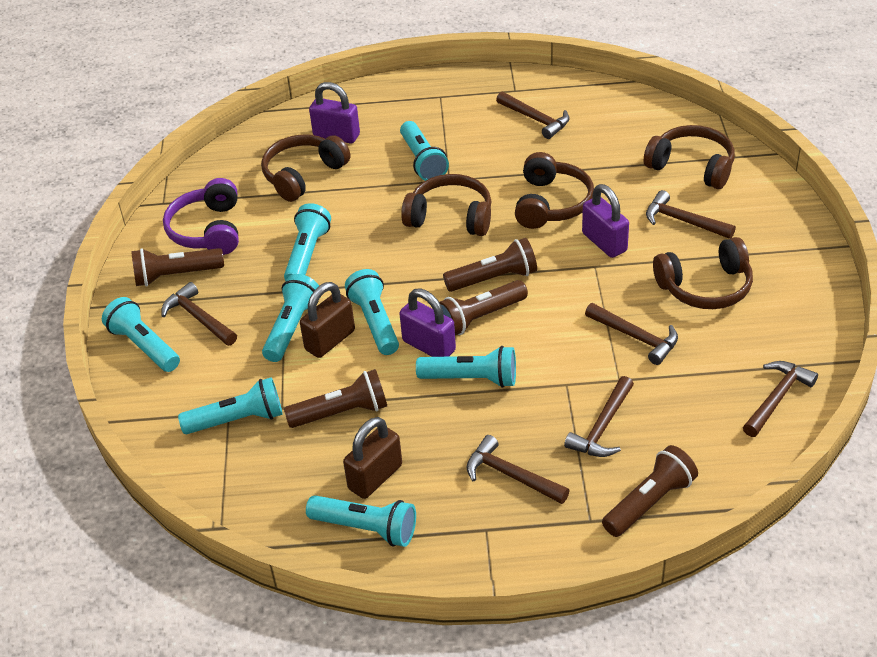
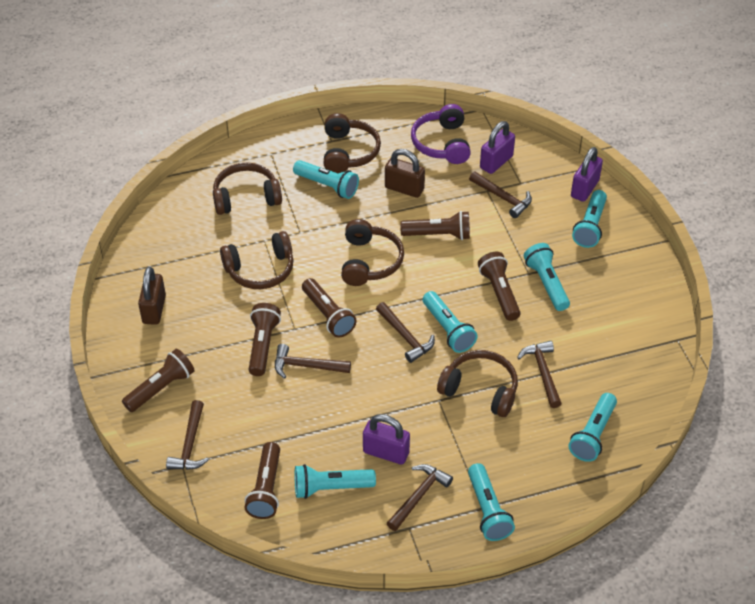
brown flashlight: [131,248,224,286] [284,369,387,428] [439,280,528,336] [443,238,537,292] [602,445,698,537] = 5 -> [122,349,195,412] [245,442,280,519] [249,303,281,376] [302,278,357,338] [400,211,470,240] [478,252,521,321] = 6
brown hammer: [161,282,237,346] [466,435,570,504] [496,91,569,139] [564,376,634,457] [585,303,678,365] [646,190,736,239] [743,361,818,437] = 7 -> [166,400,209,470] [275,344,351,379] [376,302,435,363] [387,464,453,531] [469,171,532,218] [517,341,562,408] = 6
turquoise flashlight: [102,297,180,372] [178,377,283,434] [262,274,319,362] [284,203,331,281] [306,495,416,547] [345,269,399,355] [400,121,449,181] [416,346,516,388] = 8 -> [293,160,359,199] [295,464,376,499] [423,291,477,353] [468,463,515,541] [524,243,570,311] [569,393,617,462] [572,190,607,248] = 7

